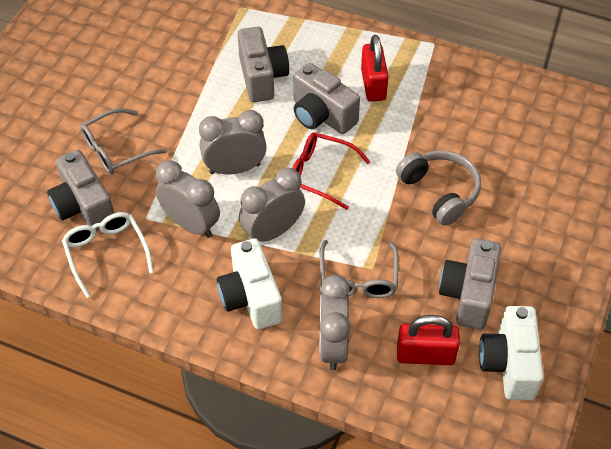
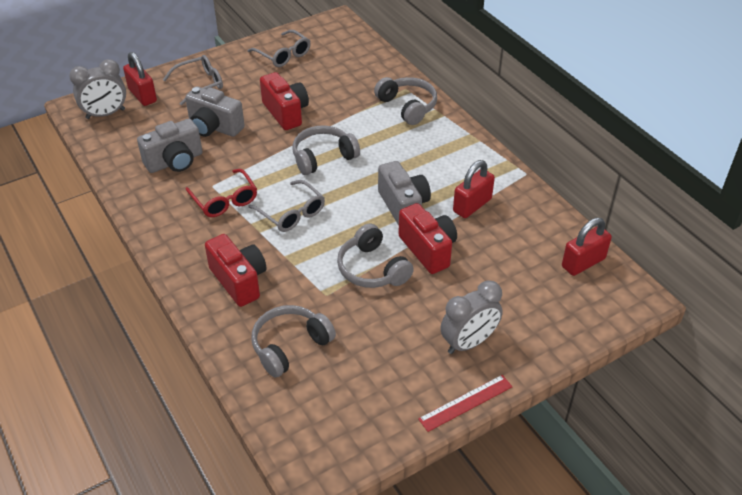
grey camera: [47,150,114,232] [238,27,289,102] [294,63,360,134] [439,238,501,330] = 4 -> [137,119,203,173] [185,86,244,137] [378,161,431,225] = 3
grey clock: [156,160,220,238] [199,110,267,174] [239,168,305,242] [319,275,351,371] = 4 -> [69,59,126,119] [440,280,503,354] = 2
grey glasses: [80,108,167,174] [320,240,399,298] = 2 -> [163,55,223,106] [248,30,311,67] [248,180,325,232] = 3
grey headphones: [396,150,481,226] = 1 -> [251,305,336,378] [292,125,360,175] [337,223,414,288] [374,77,437,125] = 4
red camera: none = 0 -> [205,234,266,307] [260,72,309,130] [398,203,457,274] = 3
red padlock: [361,35,389,102] [397,315,460,365] = 2 -> [123,52,157,106] [453,160,495,218] [562,218,612,276] = 3
red ruler: none = 0 -> [418,375,513,432] = 1
white camera: [217,238,282,330] [479,306,544,400] = 2 -> none = 0
white glasses: [62,212,154,298] = 1 -> none = 0

